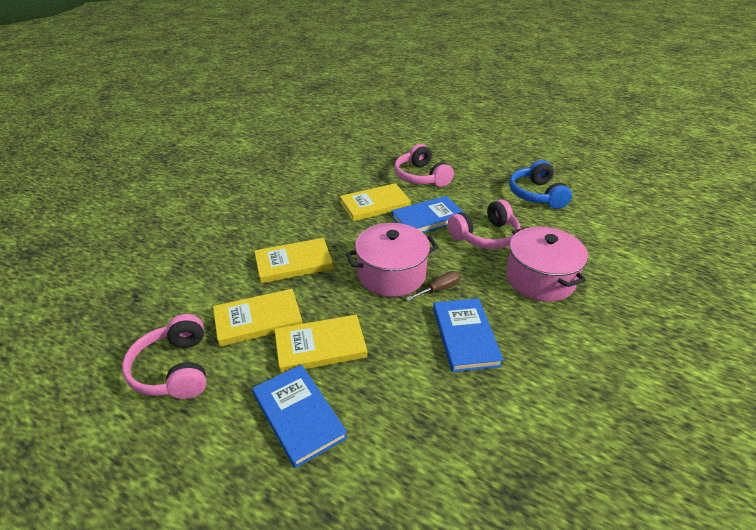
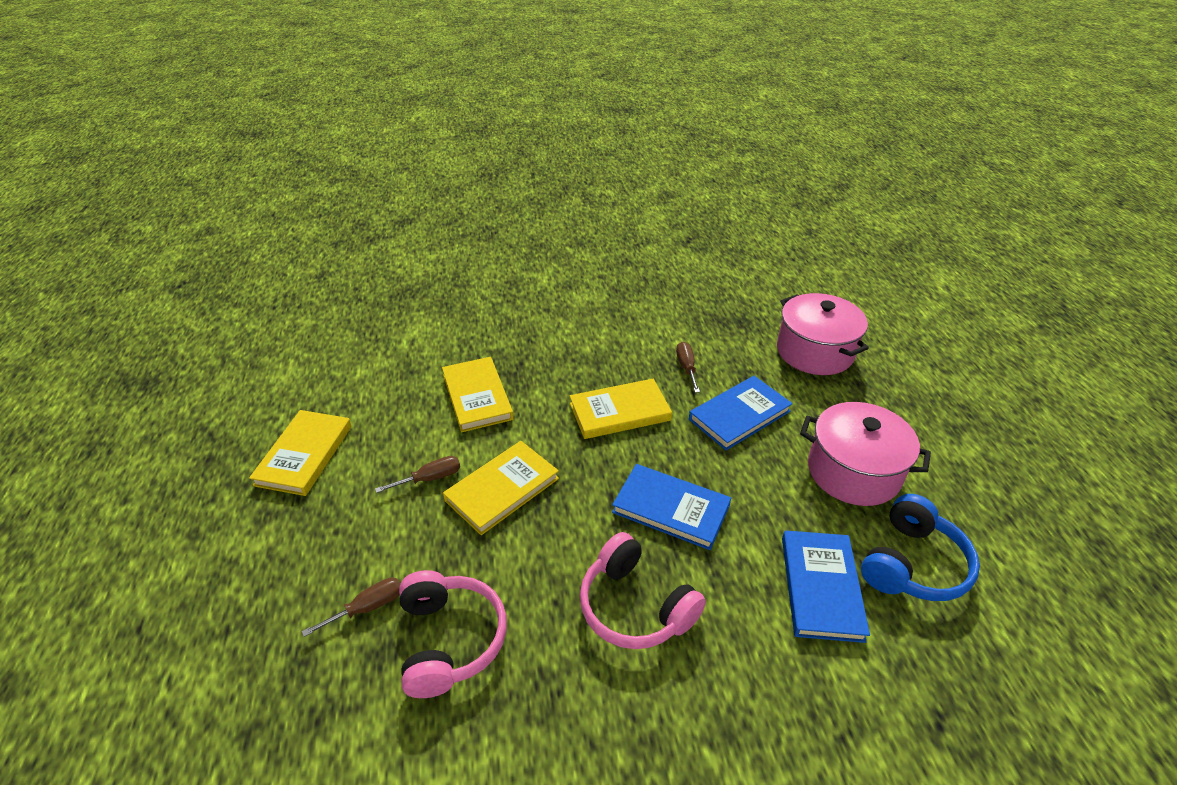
brown screwdriver: [406,271,461,301] = 1 -> [302,577,400,637] [375,456,460,493] [676,342,700,393] = 3
pink headphones: [122,314,206,399] [394,144,454,187] [448,199,520,249] = 3 -> [399,570,507,698] [580,532,706,649] = 2

